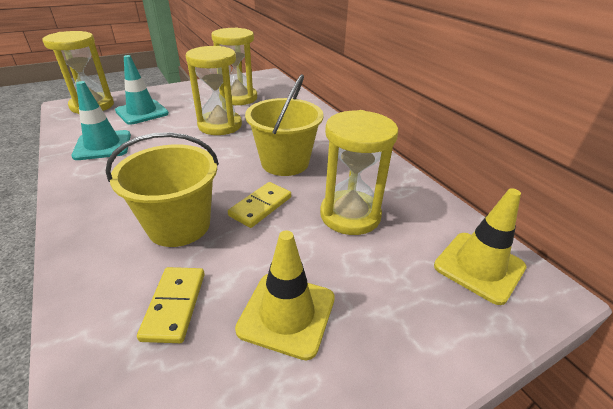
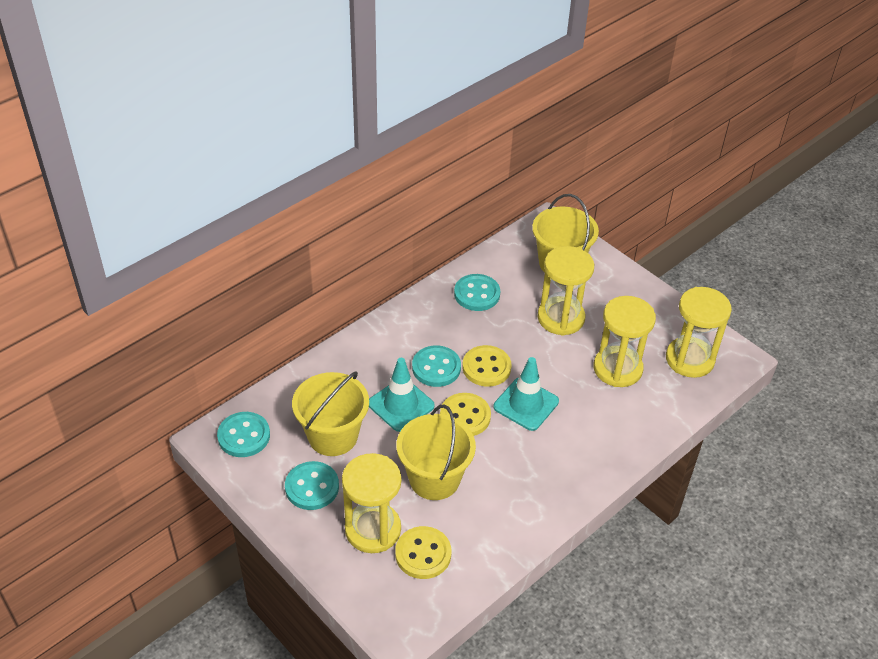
turquoise button: none = 0 -> [217,412,270,457] [285,461,339,510] [412,345,461,387] [454,274,500,311] = 4
yellow bucket: [106,132,219,247] [245,74,324,176] = 2 -> [292,372,369,456] [397,404,476,500] [532,194,599,273] = 3
yellow button: none = 0 -> [395,526,452,579] [440,393,491,436] [462,345,511,387] = 3
yellow domino: [137,267,205,343] [228,182,291,228] = 2 -> none = 0
yellow traffic cone: [235,230,335,360] [434,188,527,305] = 2 -> none = 0

